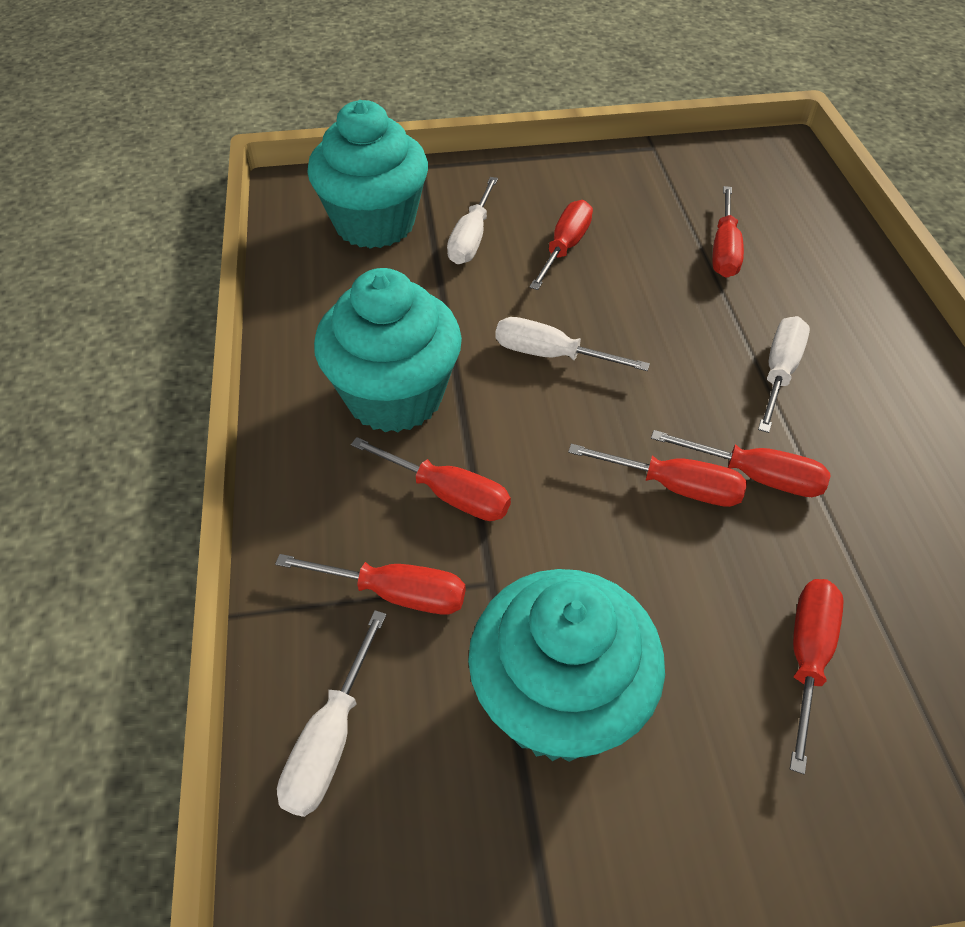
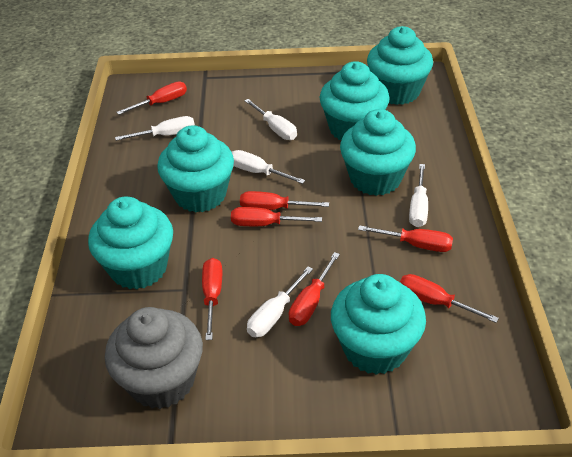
grey cupcake: none = 0 -> [105,307,203,409] = 1
turquoise cupcake: [307,100,428,248] [314,268,462,432] [468,569,665,762] = 3 -> [88,196,173,289] [157,125,234,212] [320,61,390,140] [331,274,426,375] [340,109,416,196] [367,26,433,105] = 6
white screwdriver: [277,610,387,817] [447,177,498,264] [495,317,650,371] [758,316,810,433] = 4 -> [115,116,195,141] [232,150,305,184] [244,99,297,140] [247,267,313,337] [409,164,428,227] = 5

